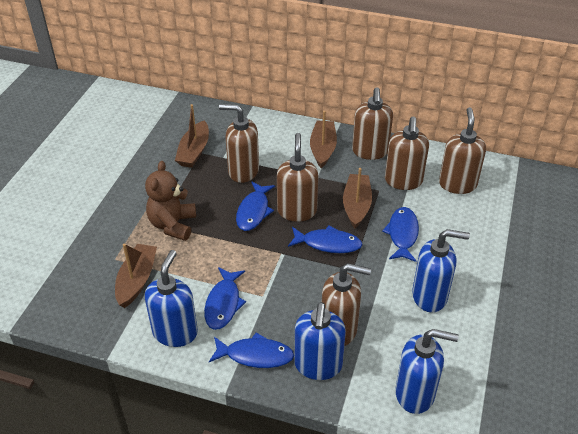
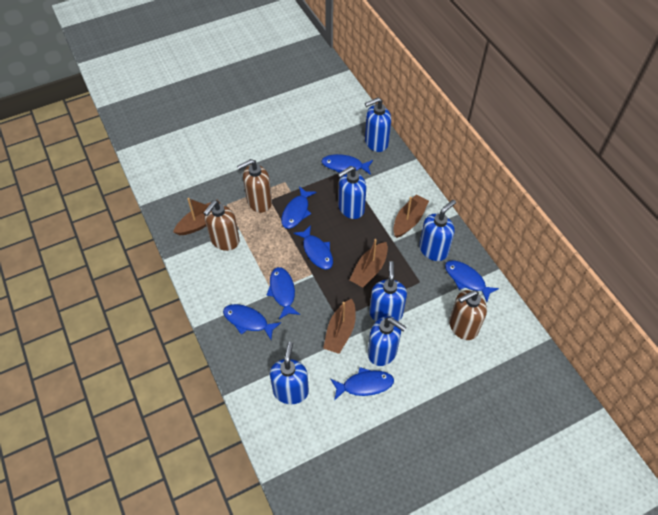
blue fish: [204,267,246,330] [209,333,294,368] [236,181,275,231] [288,226,363,253] [382,207,419,262] = 5 -> [223,304,281,340] [267,267,300,319] [281,186,316,229] [293,225,333,270] [321,154,373,175] [330,367,394,401] [445,260,499,302] = 7
blue soap dispenser: [145,250,198,347] [295,302,346,380] [395,329,459,414] [412,229,470,312] = 4 -> [270,342,309,404] [338,166,366,219] [365,98,391,152] [368,316,407,366] [369,261,407,321] [419,200,456,261] = 6
brown soap dispenser: [219,104,259,183] [277,133,318,222] [322,263,371,346] [352,87,393,160] [385,116,429,190] [439,107,486,194] = 6 -> [204,200,240,251] [237,159,272,213] [449,290,487,340] = 3
brown teddy bear: [145,161,196,241] = 1 -> none = 0

